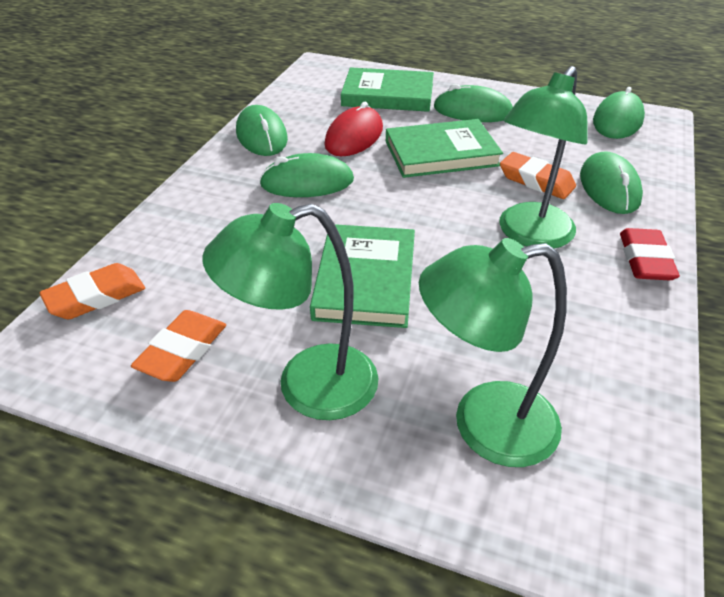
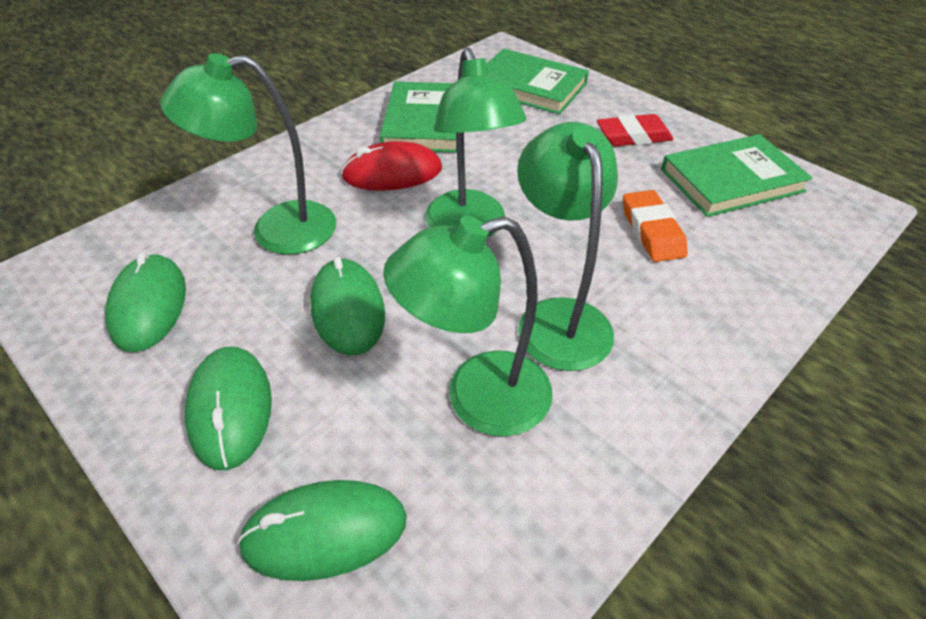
green lamp: [202,203,378,420] [419,238,567,467] [499,66,588,248] = 3 -> [160,53,336,255] [383,216,552,436] [425,47,526,238] [517,122,618,371] = 4
green mouse: [236,105,288,156] [259,153,354,197] [434,84,513,122] [580,151,643,214] [593,87,645,139] = 5 -> [105,252,186,352] [185,347,272,470] [237,480,407,581] [310,257,385,355] = 4
orange eraser: [40,263,145,319] [131,310,226,382] [500,152,576,199] = 3 -> [623,190,688,262] = 1

